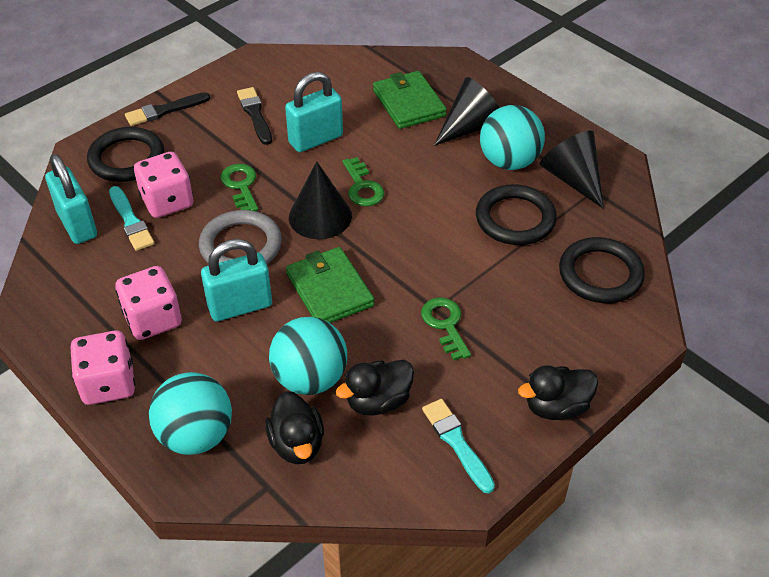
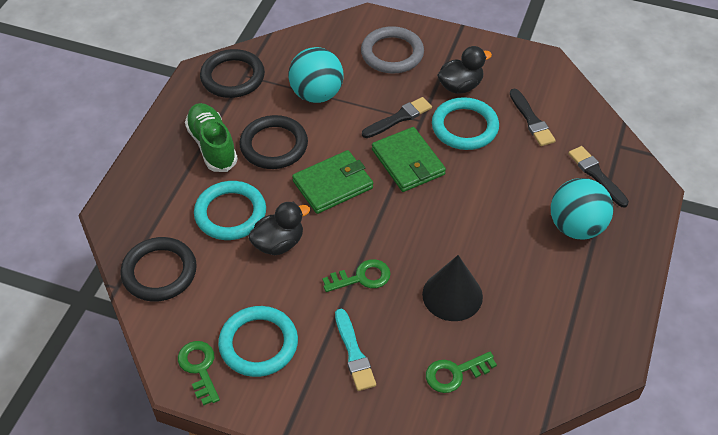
black brush: [125,92,210,126] [237,87,272,145] = 2 -> [362,97,432,138] [510,88,556,146] [568,146,629,208] = 3
black cone: [289,161,352,239] [434,77,500,145] [540,131,604,209] = 3 -> [422,255,483,321] = 1
black duck: [265,391,324,464] [336,360,414,415] [518,365,598,420] = 3 -> [248,202,310,255] [437,46,492,94] = 2
green shoe: none = 0 -> [185,103,238,172] = 1
pink dice: [71,330,135,405] [115,266,182,340] [134,152,193,218] = 3 -> none = 0
turquoise ball: [149,372,232,455] [269,317,347,395] [480,105,545,170] = 3 -> [288,47,344,103] [551,178,614,239] = 2
turquoise brush: [109,186,154,251] [422,399,495,494] = 2 -> [335,309,376,391] = 1
turquoise padlock: [45,154,97,244] [201,239,272,321] [285,72,343,152] = 3 -> none = 0
turquoise ring: none = 0 -> [194,181,266,240] [218,306,298,377] [432,97,499,150] = 3

